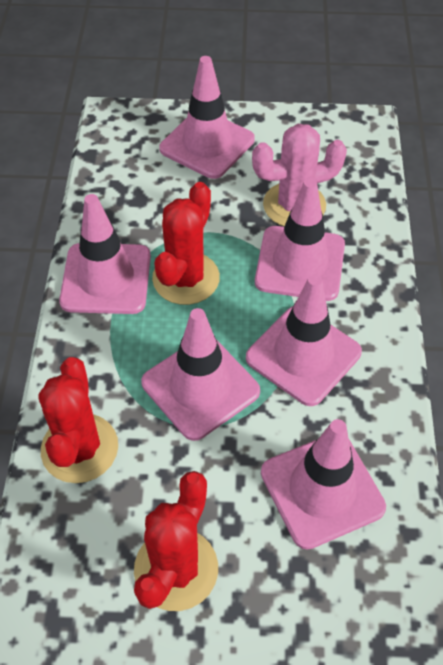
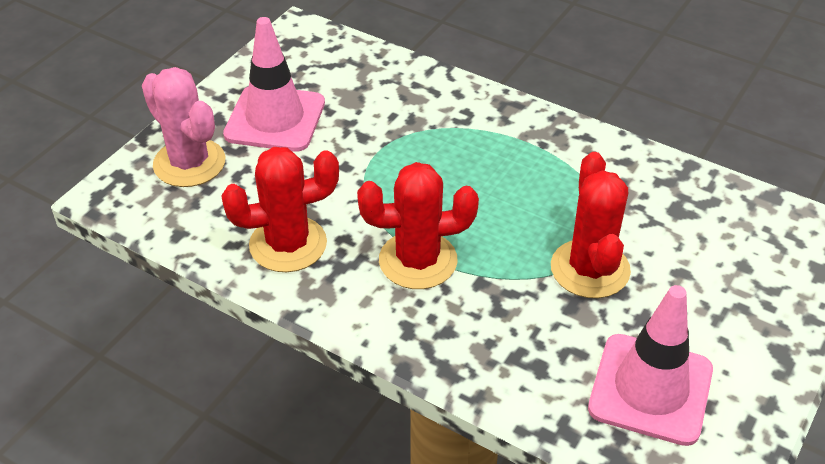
pink traffic cone: [59,194,151,314] [141,308,260,441] [159,56,255,179] [246,274,362,406] [255,178,345,301] [261,419,386,550] = 6 -> [223,17,325,152] [588,285,713,446] = 2

